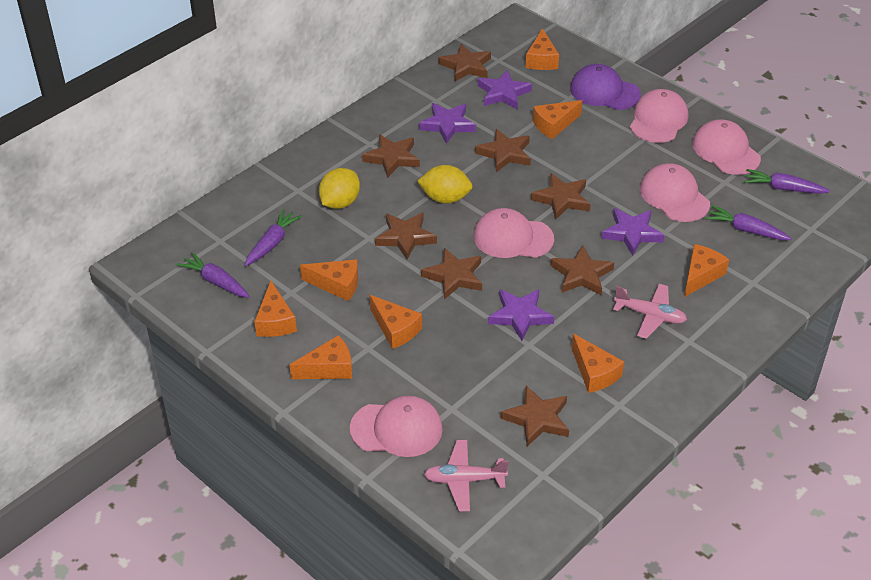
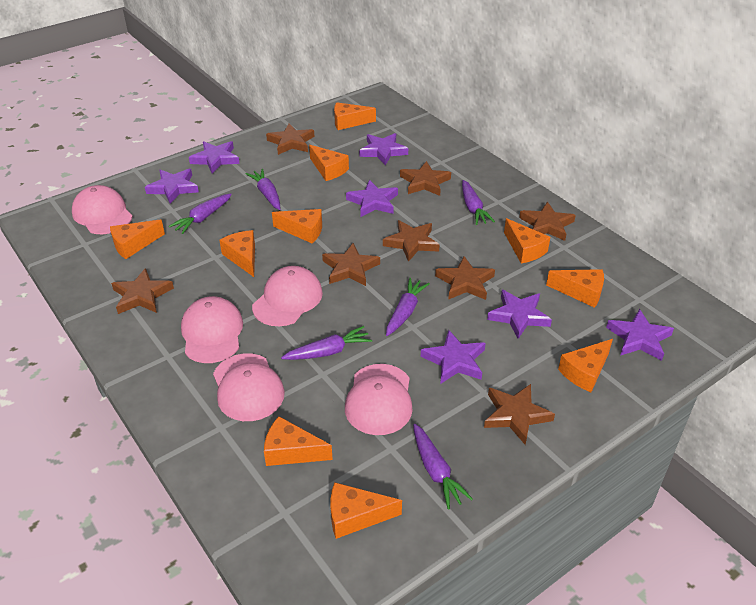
orange cheese: [254,281,297,337] [290,335,352,379] [300,259,358,301] [370,295,422,349] [525,28,559,70] [533,100,582,139] [571,334,624,393] [684,244,729,297] = 8 -> [110,220,165,259] [220,230,255,277] [264,416,333,466] [272,209,322,243] [309,145,349,181] [330,482,402,539] [334,102,376,130] [504,218,550,263] [546,269,604,308] [558,339,613,392] = 10
pink plane: [424,440,509,511] [613,284,687,339] = 2 -> none = 0
purple cap: [570,64,641,110] = 1 -> none = 0
purple carrot: [176,252,250,298] [245,209,302,266] [705,205,792,240] [744,169,830,194] = 4 -> [169,193,232,234] [246,169,280,210] [281,326,372,360] [386,278,430,336] [413,424,473,510] [462,180,495,225] = 6
purple star: [419,103,476,144] [478,70,532,109] [488,289,554,341] [601,208,665,256] = 4 -> [145,169,199,204] [189,141,240,174] [346,180,398,217] [359,133,408,165] [421,330,486,384] [487,290,552,339] [606,309,674,361] = 7
yellow lemon: [319,168,360,209] [417,165,473,203] = 2 -> none = 0

